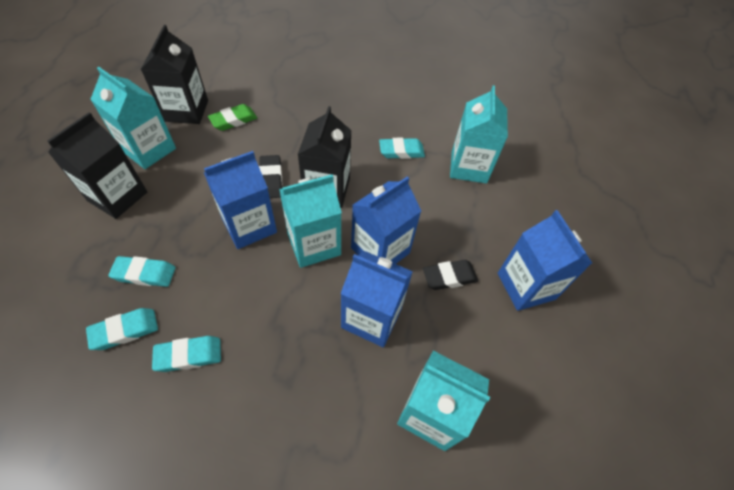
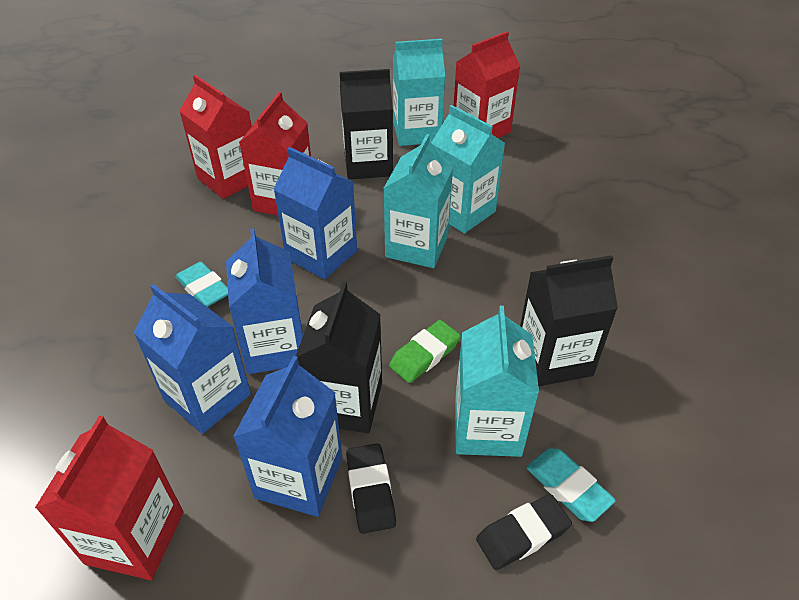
red carton: none = 0 -> [35,416,183,580] [179,75,252,199] [239,92,311,216] [454,32,520,138] = 4
turquoise eraser: [86,308,158,350] [108,256,175,287] [152,336,221,372] [379,138,425,159] = 4 -> [176,262,228,307] [526,449,616,522] = 2

